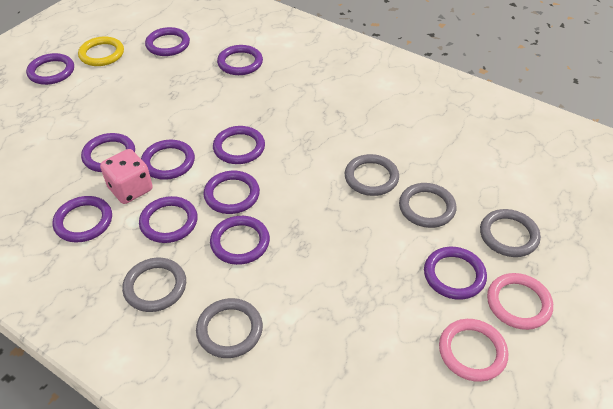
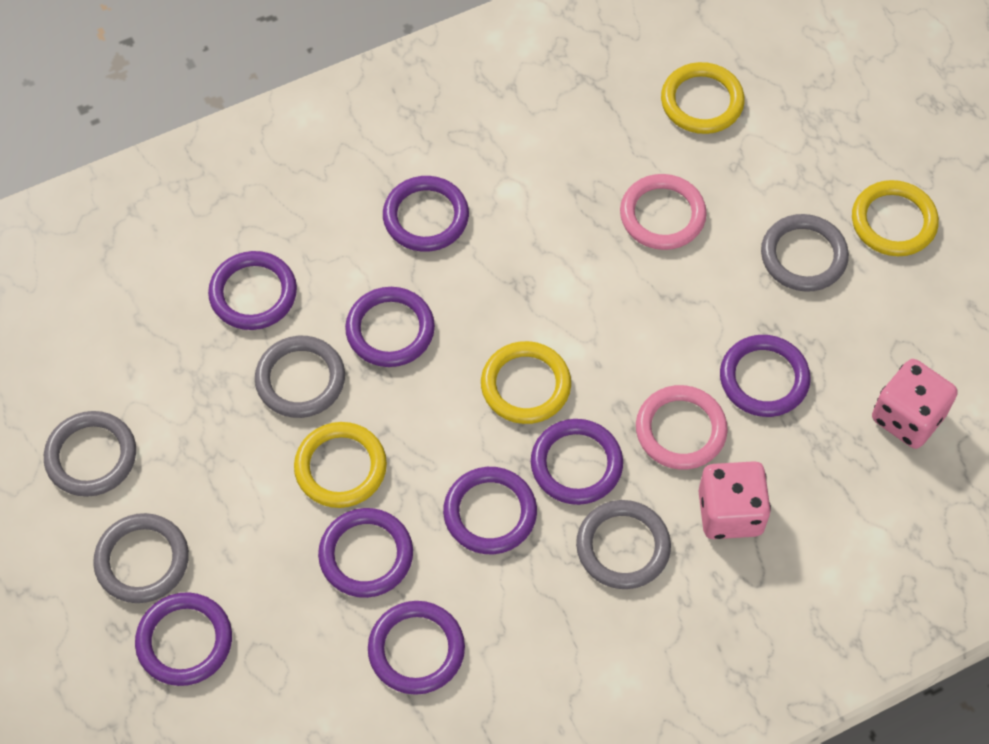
pink dice: [100,149,153,204] = 1 -> [698,461,771,539] [872,359,958,449] = 2
purple ring: [26,53,74,85] [53,196,112,242] [81,133,135,172] [139,196,198,243] [141,140,195,180] [145,27,190,56] [204,171,260,214] [210,216,270,265] [213,126,265,164] [217,45,263,75] [424,247,487,300] = 11 -> [135,592,232,686] [208,251,297,330] [318,508,413,598] [345,287,435,367] [368,601,465,695] [383,176,469,252] [443,467,537,554] [531,419,623,505] [720,335,811,417] = 9
yellow ring: [78,36,124,66] = 1 -> [294,422,387,508] [481,341,571,424] [661,62,745,134] [852,180,939,256] = 4

